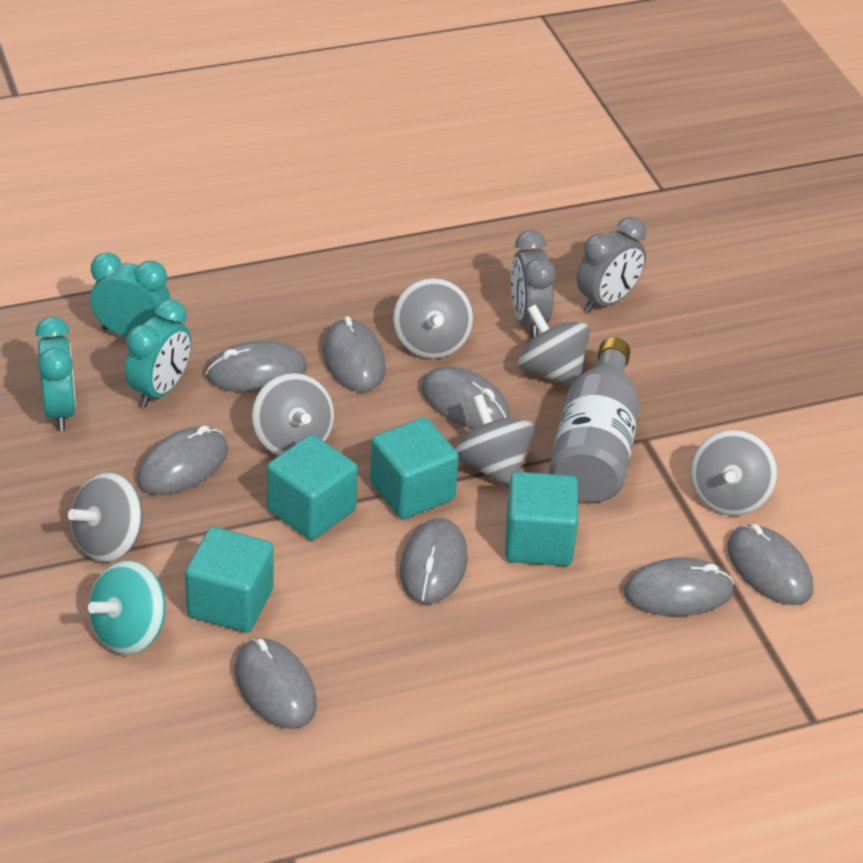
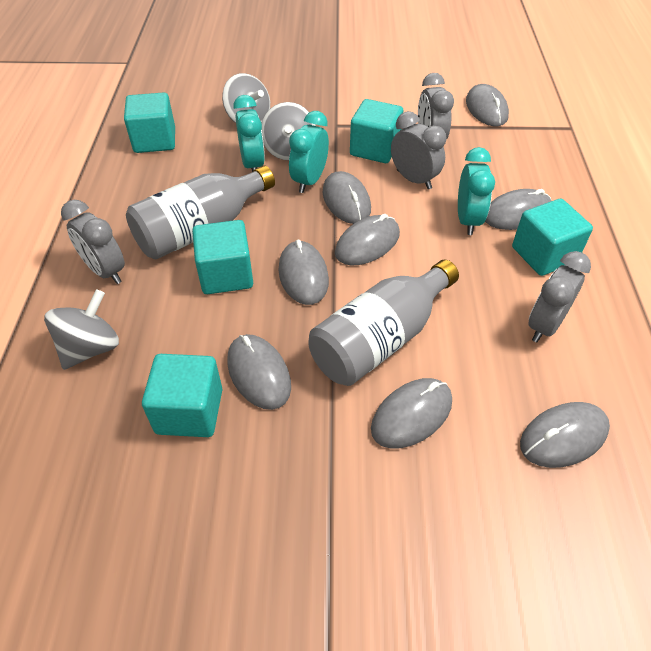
grey bottle: [549,337,640,502] = 1 -> [126,165,275,259] [309,259,459,386] = 2
grey clock: [511,230,556,338] [577,217,647,312] = 2 -> [61,200,125,284] [391,111,446,190] [418,73,454,140] [528,251,591,342] = 4
grey spinning top: [68,472,143,562] [252,373,334,455] [393,278,473,359] [455,394,534,489] [518,304,590,387] [691,430,778,516] = 6 -> [44,289,119,370] [222,73,270,123] [261,102,316,160] = 3
turquoise cube: [185,527,274,633] [267,434,358,540] [370,417,459,519] [505,472,578,566] = 4 -> [124,92,175,153] [142,354,222,437] [192,220,253,294] [350,99,403,163] [512,199,593,276] = 5
turquoise spinning top: [88,561,166,654] = 1 -> none = 0

